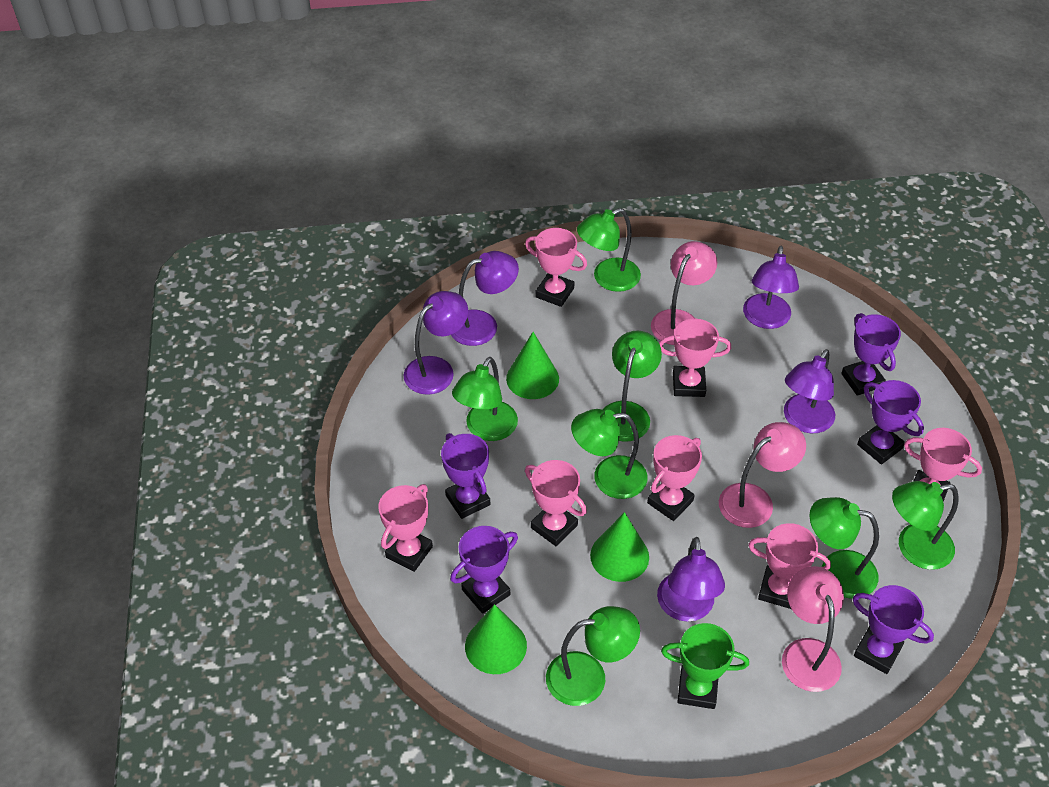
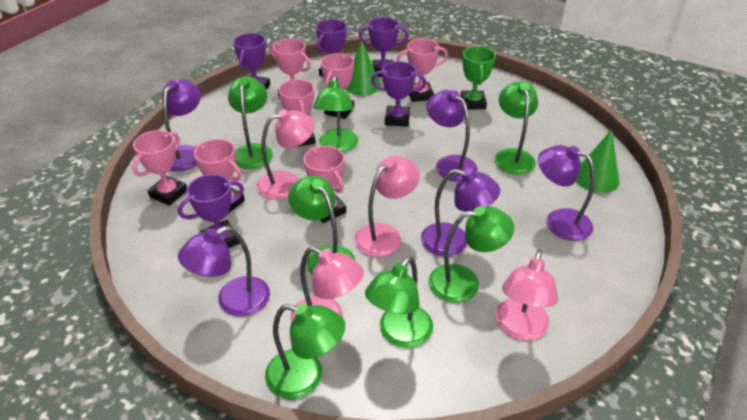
green cone: [465,604,527,674] [506,332,559,399] [590,512,649,582] = 3 -> [345,40,381,96] [576,130,619,193] = 2
pink lamp: [651,241,717,345] [719,422,806,528] [782,566,844,692] = 3 -> [257,109,315,199] [290,247,364,323] [354,156,420,257] [495,249,558,340] = 4

